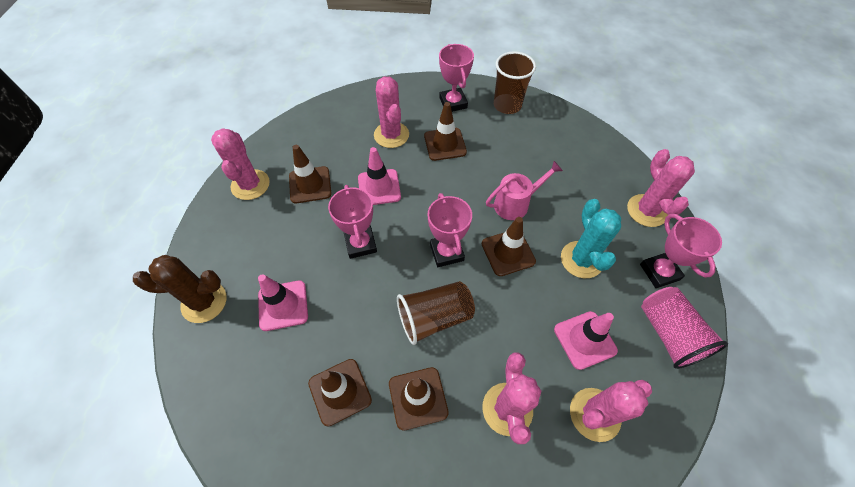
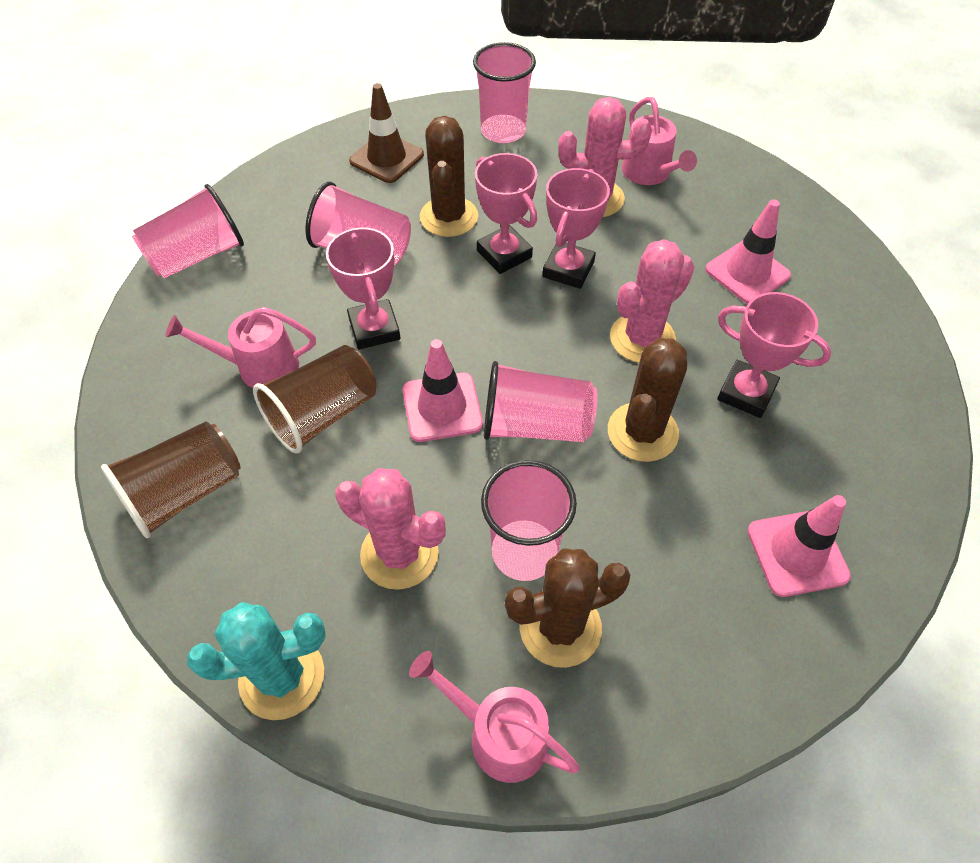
brown cactus: [133,255,227,323] = 1 -> [420,116,478,237] [505,548,630,668] [608,338,687,462] = 3
brown traffic cone: [289,145,332,204] [308,359,372,426] [389,367,449,431] [424,102,467,161] [482,217,536,276] = 5 -> [349,83,424,183] = 1
pink cactus: [211,128,270,200] [374,77,409,148] [482,352,541,444] [570,380,652,442] [627,149,695,227] = 5 -> [335,468,446,590] [558,97,652,217] [610,239,694,363] = 3
pink cup: [641,287,728,369] = 1 -> [132,184,244,278] [305,182,411,265] [473,42,536,143] [481,460,577,581] [484,361,597,442] = 5
pink watering can: [486,161,563,220] = 1 -> [166,307,316,388] [409,651,580,783] [622,97,697,185] = 3

